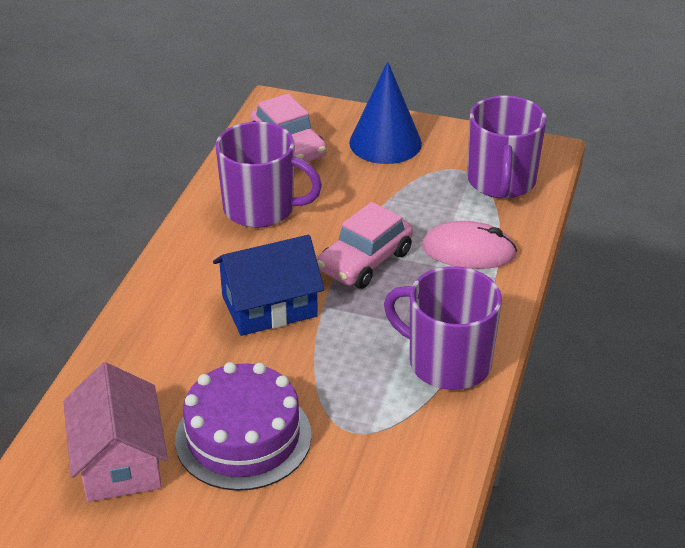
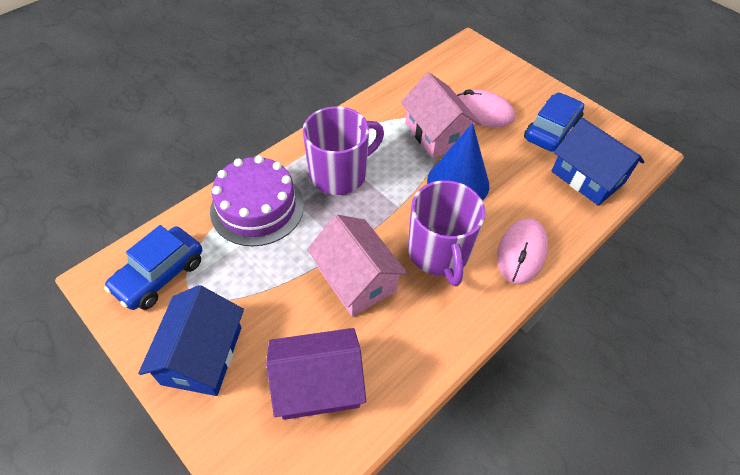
blue car: none = 0 -> [104,225,202,310] [524,92,584,152] = 2
blue house: [213,235,324,336] = 1 -> [138,285,244,396] [552,118,645,206] = 2
pink car: [250,94,327,162] [317,202,413,289] = 2 -> none = 0
pink house: [63,362,168,502] = 1 -> [307,215,408,317] [401,72,482,158] = 2
pink mouse: [422,221,517,269] = 1 -> [457,89,515,127] [497,218,548,284] = 2
purple house: none = 0 -> [266,328,366,420] = 1
purple mug: [216,122,322,228] [384,266,502,390] [467,96,547,199] = 3 -> [303,106,384,195] [408,180,486,286] = 2

